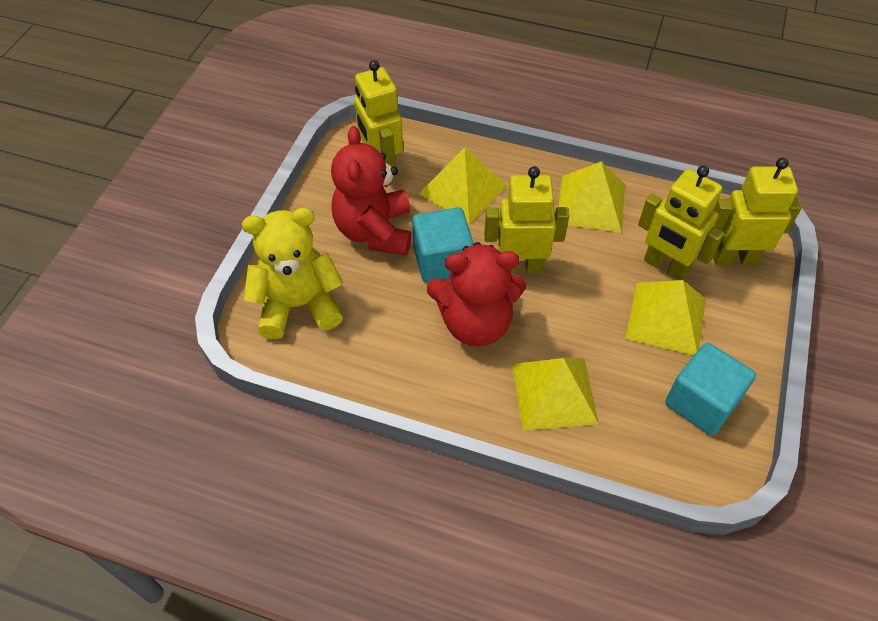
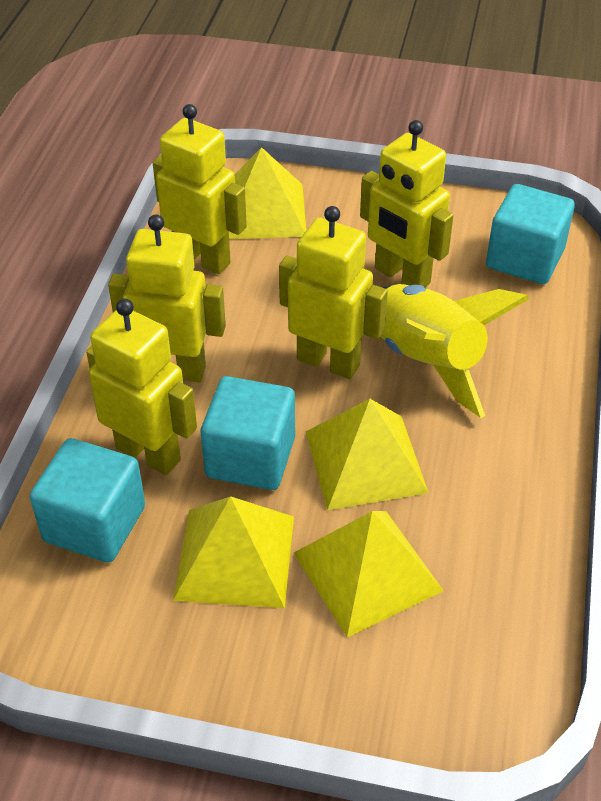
red teddy bear: [331,126,412,256] [427,242,526,347] = 2 -> none = 0
turquoise cube: [412,207,474,283] [665,343,756,435] = 2 -> [30,438,145,562] [201,376,295,490] [486,184,575,284] = 3
yellow robot: [354,60,403,177] [484,167,569,273] [638,166,724,280] [713,158,802,265] = 4 -> [86,299,197,475] [108,214,226,382] [153,104,247,274] [279,206,388,379] [360,120,454,287] = 5
yellow rocket: none = 0 -> [380,284,529,418] = 1
yellow teddy bear: [242,208,343,339] = 1 -> none = 0

